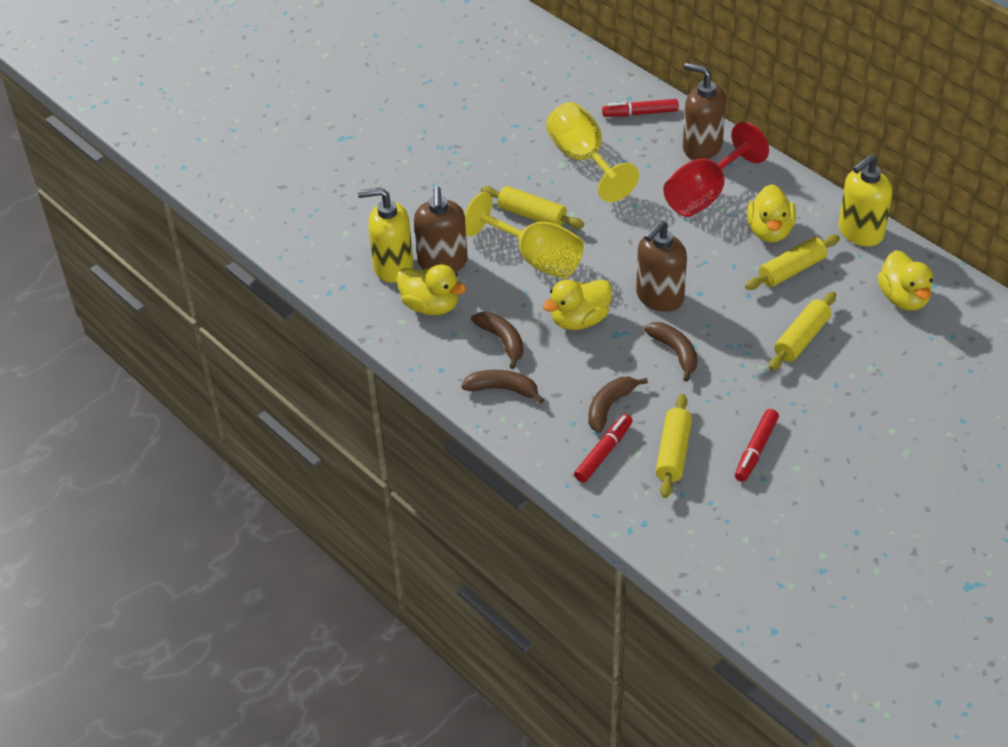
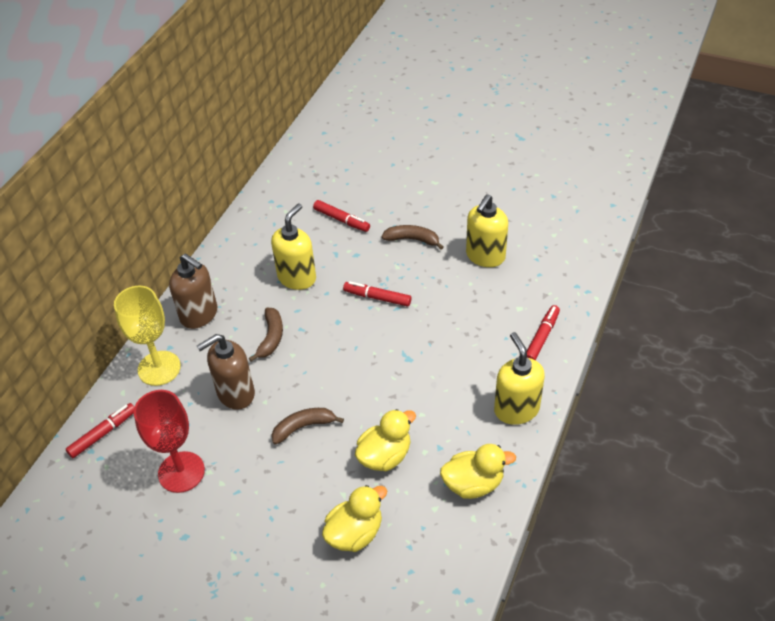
brown banana: [462,370,544,404] [471,312,523,369] [588,377,648,433] [644,322,698,382] = 4 -> [249,308,283,362] [272,408,344,444] [382,225,443,249] = 3
brown soap dispenser: [414,186,468,272] [636,220,687,312] [683,63,726,160] = 3 -> [169,254,217,329] [197,334,255,410] = 2
red marker: [574,414,633,482] [602,99,679,117] [735,409,779,482] = 3 -> [66,403,134,458] [313,200,370,232] [343,281,411,307] [527,305,560,360] = 4
yellow duck: [396,265,466,315] [543,279,612,330] [747,184,796,243] [878,250,933,311] = 4 -> [322,485,387,552] [355,409,416,471] [440,444,516,499] = 3
yellow goblet: [465,192,584,279] [546,102,639,202] = 2 -> [114,286,181,386] = 1
yellow rolling pin: [481,186,584,228] [656,394,692,498] [745,235,840,290] [769,292,836,370] = 4 -> none = 0
yellow soap dispenser: [358,188,413,283] [839,154,892,246] = 2 -> [271,203,316,290] [466,194,508,267] [494,332,545,425] = 3

